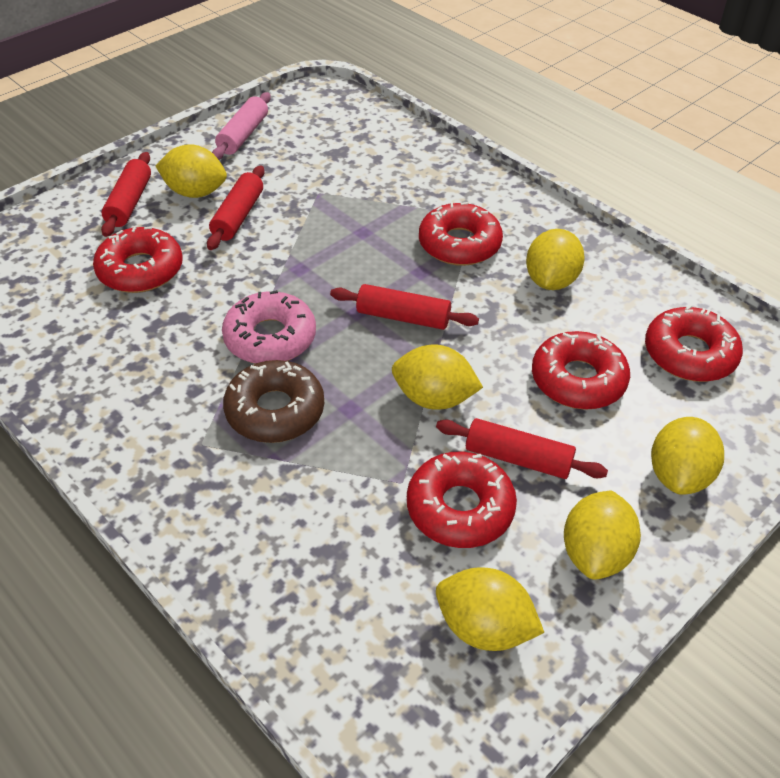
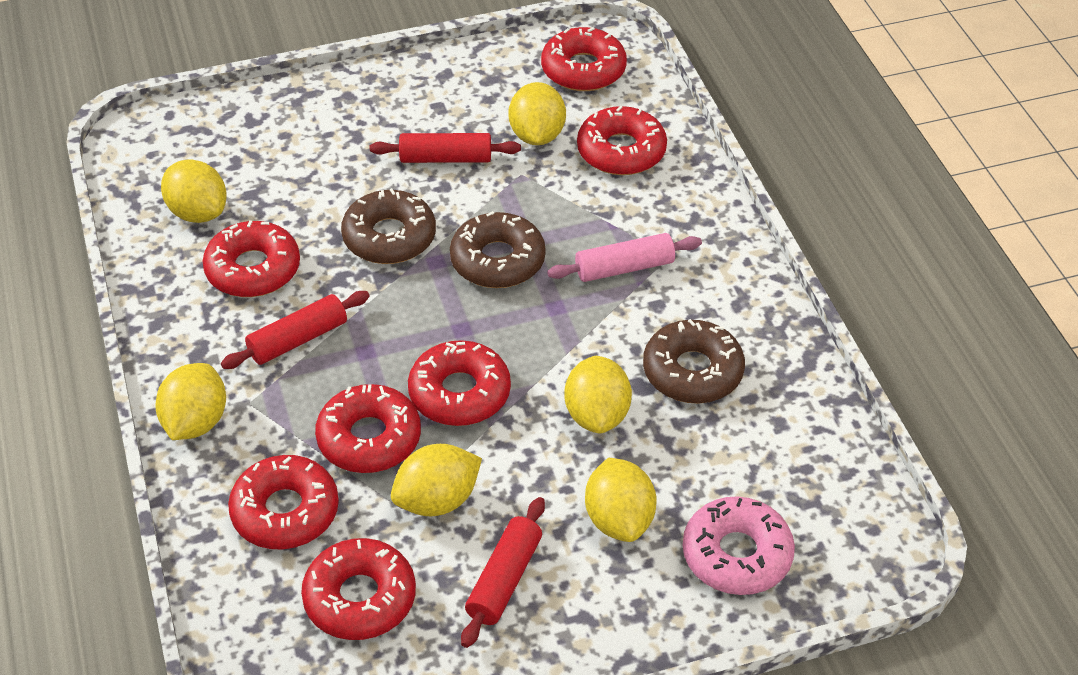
brown donut: [223,360,324,443] = 1 -> [341,188,436,264] [450,211,546,288] [643,319,745,403] = 3
red donut: [93,226,183,293] [407,452,517,548] [419,202,503,266] [532,331,630,410] [645,305,743,382] = 5 -> [203,220,300,297] [228,455,339,549] [301,538,416,640] [315,384,421,473] [408,340,511,426] [541,27,627,91] [577,106,667,175] = 7
red rolling pin: [101,152,151,237] [207,166,265,250] [330,284,479,330] [436,418,608,479] = 4 -> [221,291,370,369] [370,133,521,163] [461,497,545,648] = 3

